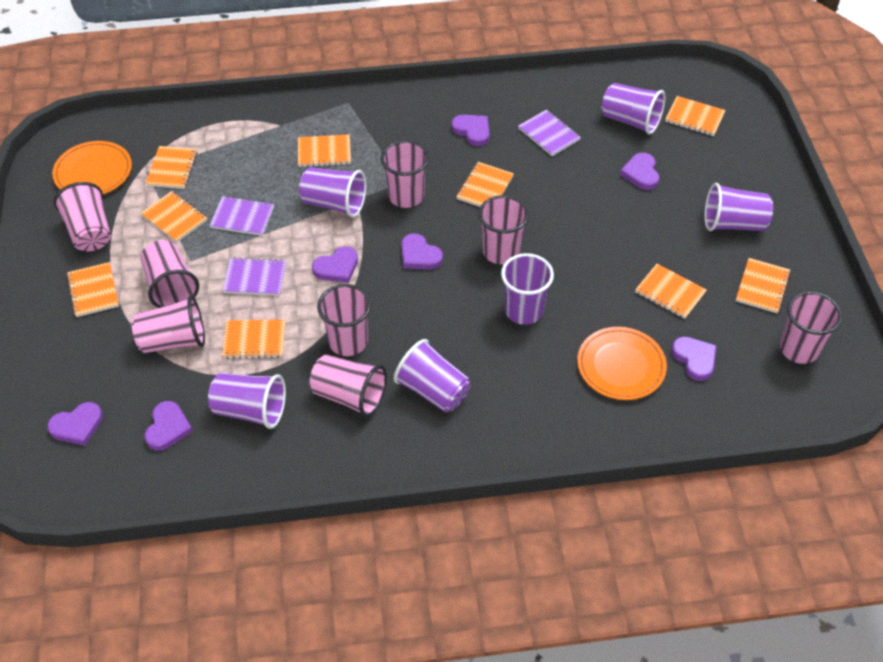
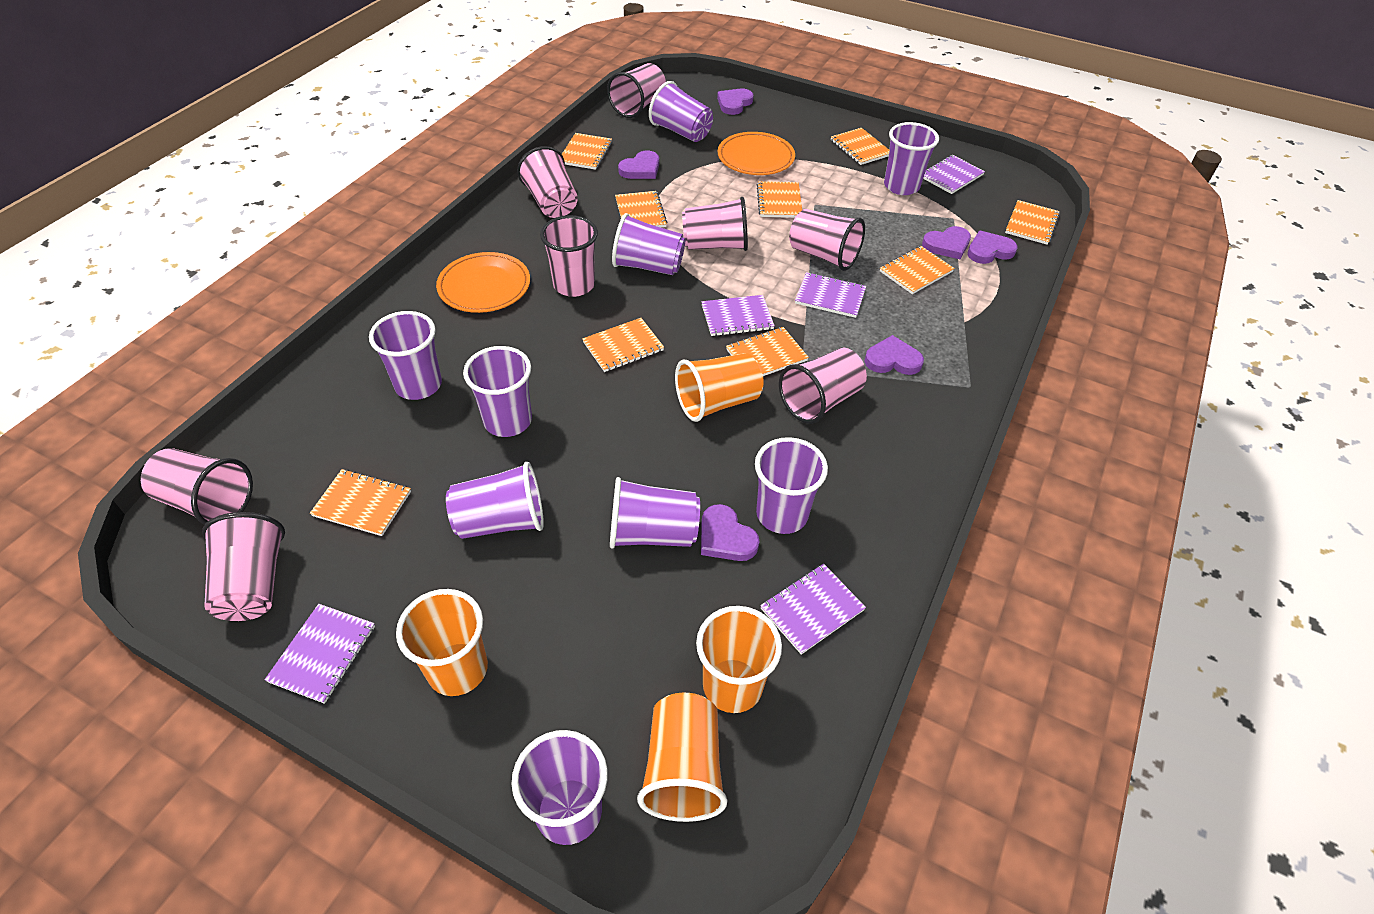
orange cup: none = 0 -> [396,589,488,696] [637,693,727,822] [675,353,764,422] [696,606,782,713] = 4
purple cup: [208,373,286,429] [299,167,366,218] [393,339,471,412] [501,253,554,325] [602,83,665,134] [704,183,773,231] = 6 -> [369,311,442,400] [446,462,544,539] [463,346,532,437] [512,730,608,845] [610,477,700,548] [612,213,685,275] [649,81,713,142] [755,437,828,534] [884,122,939,195] = 9
purple heart: [48,402,103,446] [144,401,193,451] [312,246,358,283] [401,233,443,269] [451,115,490,146] [620,153,659,190] [671,337,717,381] = 7 -> [618,151,659,179] [701,504,759,561] [717,89,753,115] [864,335,924,375] [922,226,971,259] [967,231,1018,264] = 6
purple notebook: [210,196,274,236] [223,257,286,296] [518,110,581,156] = 3 -> [265,604,375,704] [701,295,775,336] [760,564,866,655] [795,272,866,318] [923,155,985,194] = 5

